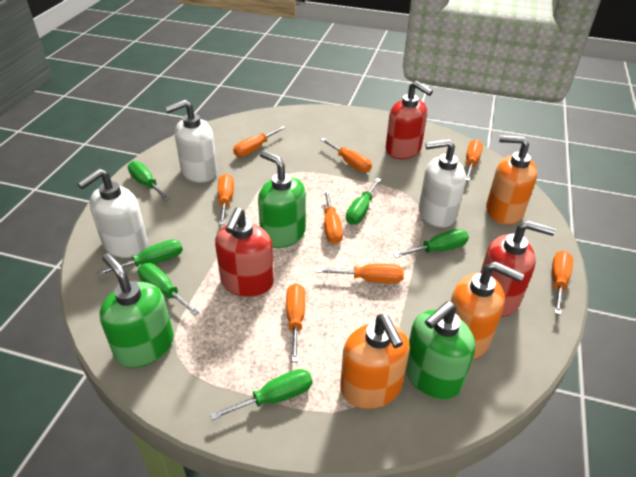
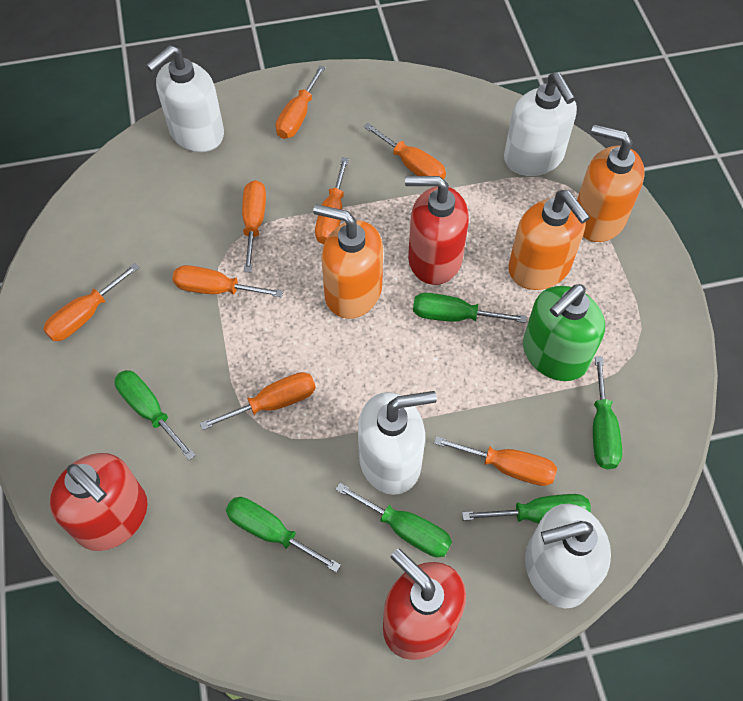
green soap dispenser: [100,253,174,368] [258,150,306,248] [405,301,475,400] = 3 -> [523,284,605,381] = 1
white soap dispenser: [77,169,148,258] [165,100,217,183] [419,139,466,228] = 3 -> [146,45,224,152] [358,391,437,495] [504,73,577,176] [525,504,611,608] = 4

